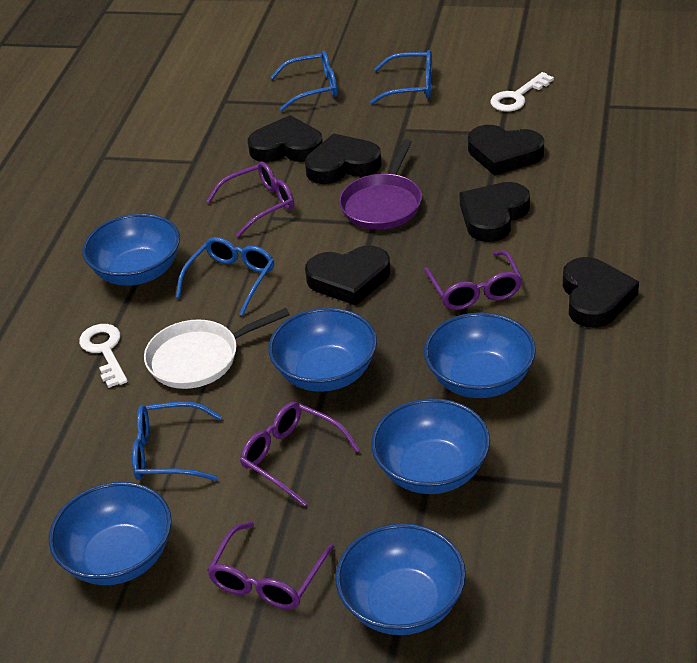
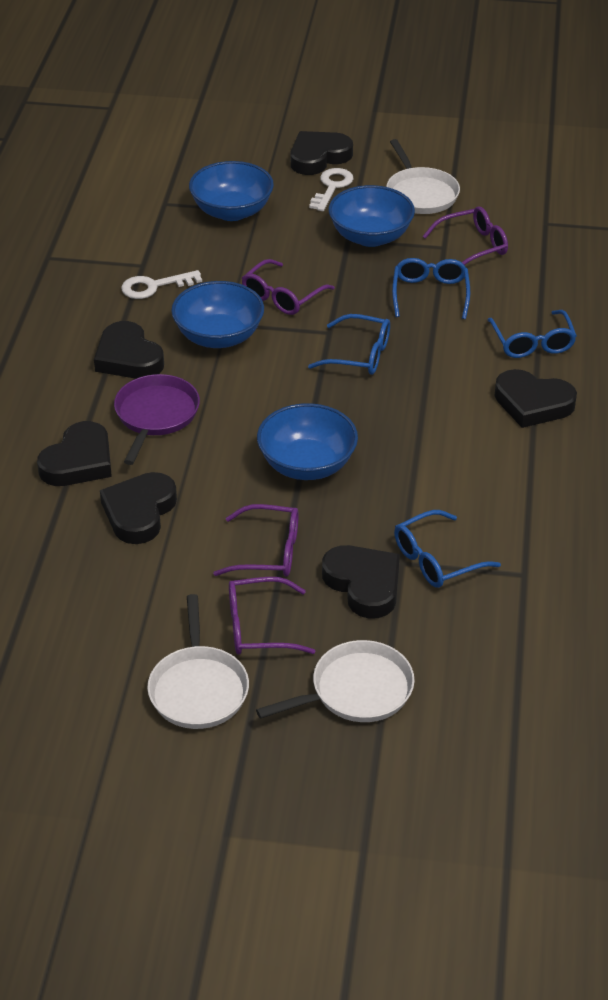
blue bowl: [49,482,172,585] [82,213,180,286] [268,308,377,392] [335,523,466,635] [371,398,490,494] [424,312,536,398] = 6 -> [171,281,264,348] [189,161,274,221] [257,403,358,480] [329,185,415,247] = 4
white pan: [144,308,290,389] = 1 -> [147,594,249,729] [256,640,415,722] [386,139,460,214] = 3

